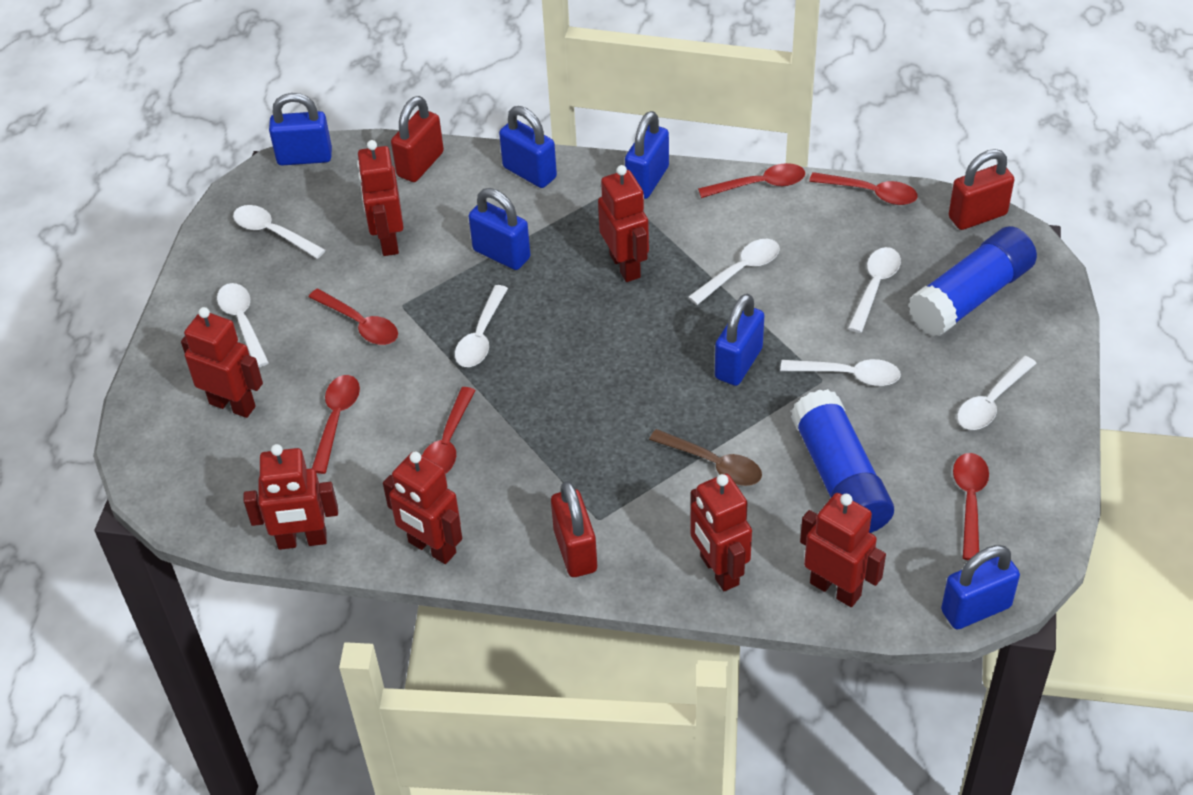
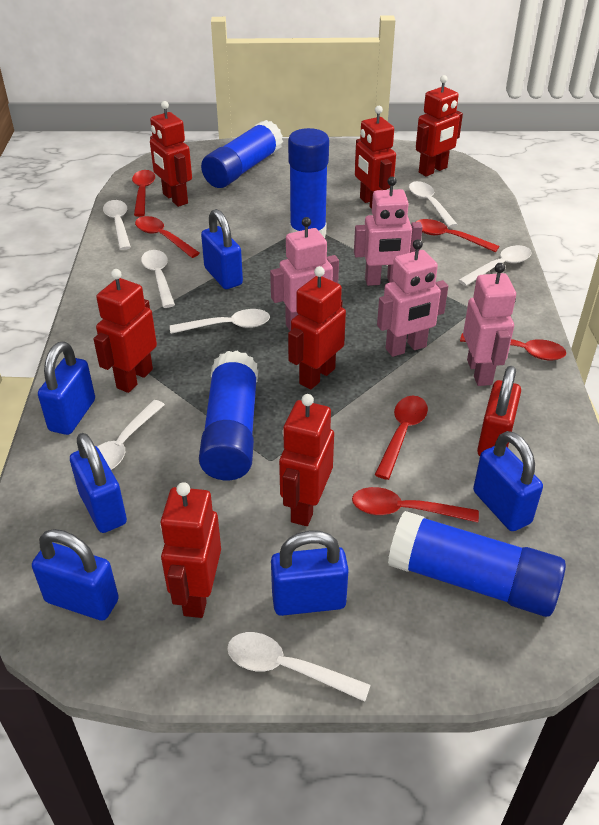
blue glue stick: [791,389,894,533] [908,226,1037,336] = 2 -> [199,351,258,480] [201,120,283,188] [288,128,329,238] [388,511,566,617] = 4
brown spoon: [649,429,762,486] = 1 -> none = 0
pink robot: none = 0 -> [270,217,339,331] [354,177,423,286] [377,239,448,357] [463,263,516,386] = 4
red padlock: [391,96,444,182] [551,481,597,577] [949,149,1014,230] = 3 -> [477,366,521,456] = 1

